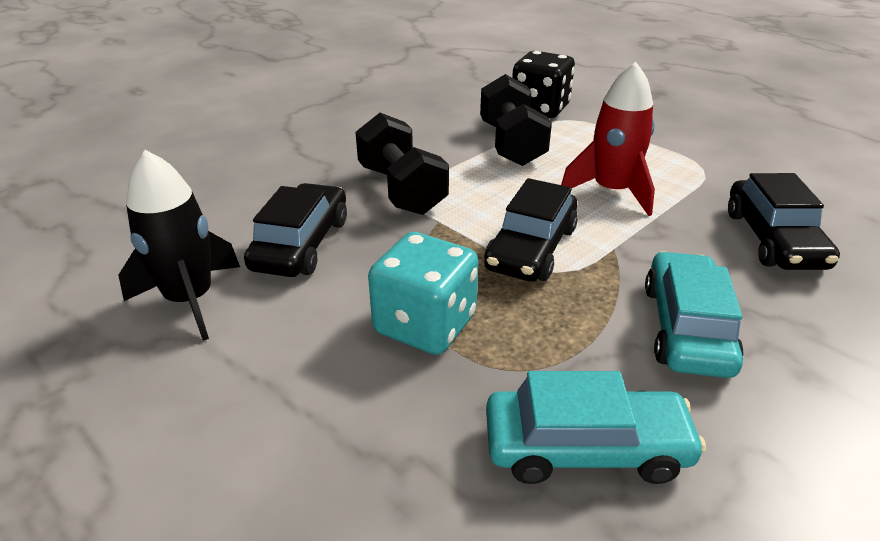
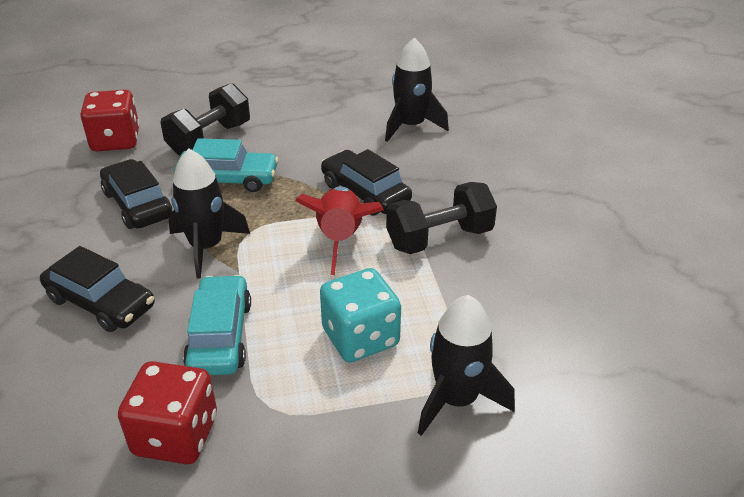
black dice: [512,51,575,118] = 1 -> none = 0
black rocket: [118,150,240,341] = 1 -> [168,149,250,279] [385,37,449,142] [418,295,515,436] = 3
red dice: none = 0 -> [80,90,140,151] [118,361,217,464] = 2

